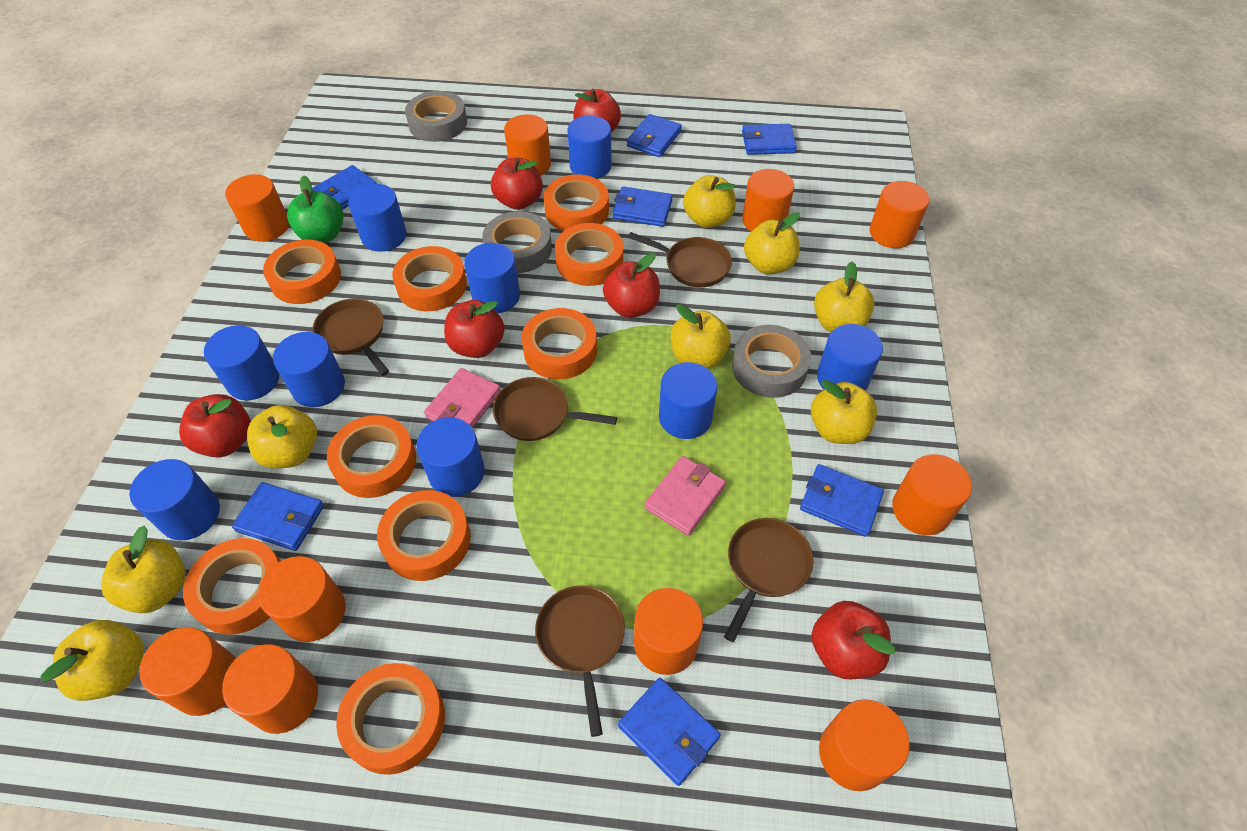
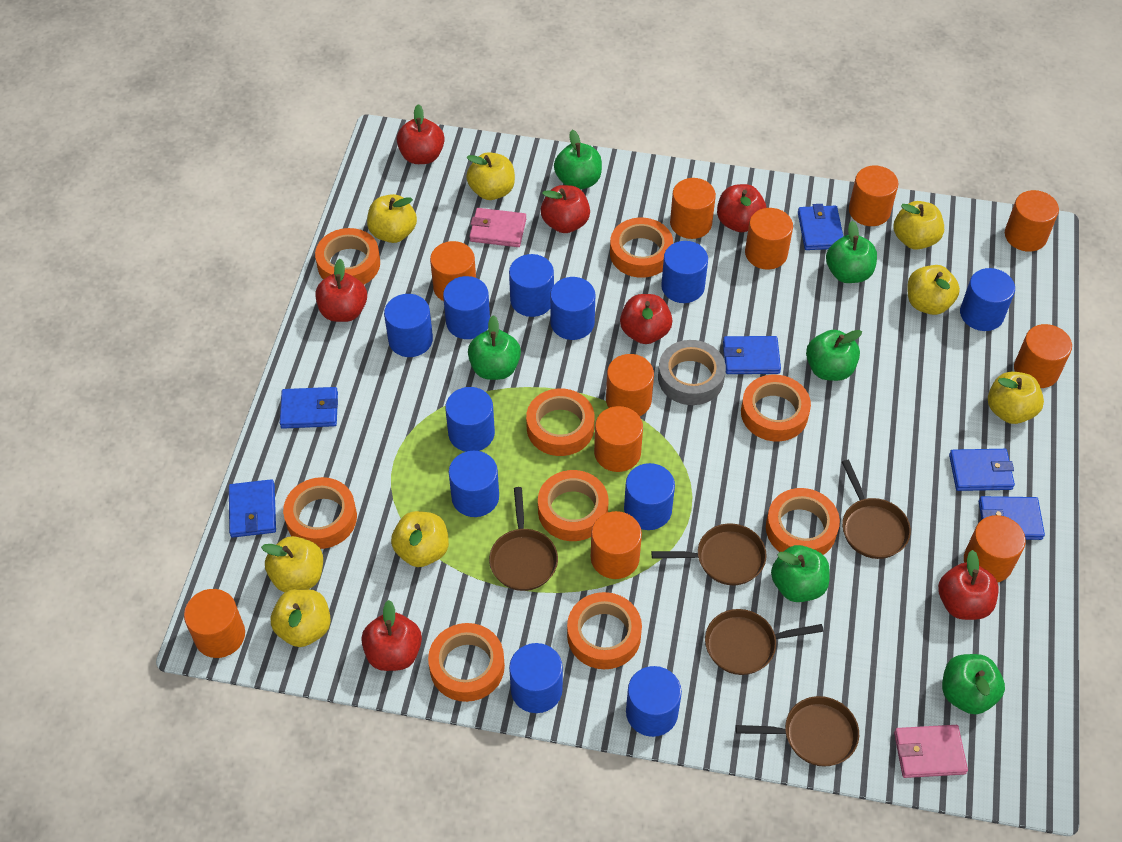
blue cylinder: [129,459,220,541] [204,325,279,400] [273,332,345,407] [348,184,407,252] [416,417,485,497] [464,243,520,313] [567,116,612,179] [659,362,717,439] [817,324,883,391] = 9 -> [384,294,433,357] [443,276,490,339] [445,387,495,452] [449,451,499,517] [509,254,554,317] [509,643,563,713] [550,277,595,340] [624,463,675,530] [626,666,682,737] [661,241,708,303] [960,268,1015,331] = 11
blue wallet: [232,482,324,551] [312,165,377,209] [612,186,673,227] [618,678,721,786] [627,114,682,157] [742,124,797,155] [800,464,884,537] = 7 -> [229,479,276,538] [280,387,338,429] [723,336,781,374] [798,204,844,250] [949,449,1015,491] [979,496,1045,540] = 6
green apple: [287,175,344,243] = 1 -> [468,315,521,380] [554,130,602,190] [771,545,830,602] [806,330,862,381] [826,221,877,283] [942,654,1005,714] = 6
grey tape: [405,91,467,142] [482,211,552,273] [732,325,811,398] = 3 -> [658,340,726,405] = 1
orange cylinder: [139,627,236,716] [222,644,318,734] [225,174,289,242] [258,556,346,642] [504,114,551,176] [634,588,703,675] [742,169,794,232] [819,699,910,791] [870,181,929,248] [892,454,972,535] = 10 -> [184,589,245,658] [430,241,476,301] [591,511,642,579] [594,406,643,472] [606,354,654,416] [670,178,716,239] [745,208,793,270] [849,166,898,226] [964,515,1026,582] [1005,190,1059,252] [1014,324,1072,388] = 11
red apple: [179,394,251,457] [444,300,505,358] [491,158,543,210] [573,89,621,132] [603,253,660,318] [811,601,895,679] = 6 -> [315,259,367,322] [361,600,422,671] [396,104,445,164] [541,185,590,233] [620,294,673,344] [717,184,767,232] [938,550,999,620] = 7

